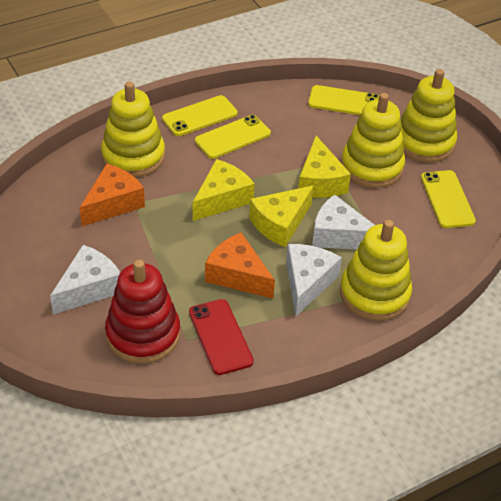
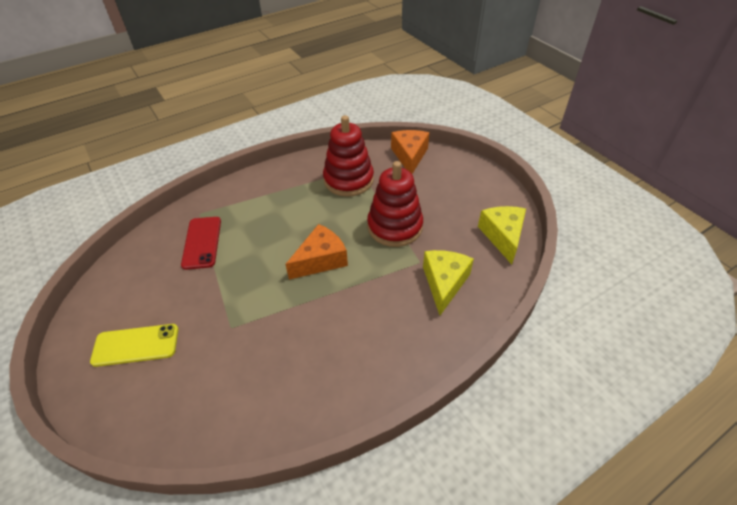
red stacking toy: [105,260,180,364] = 1 -> [323,115,374,197] [367,161,423,247] = 2
white cheese: [50,245,120,314] [286,244,342,317] [312,195,375,250] = 3 -> none = 0
yellow cheese: [193,159,255,221] [249,186,314,247] [298,136,351,198] = 3 -> [423,250,474,315] [478,206,526,264] = 2
yellow phone: [162,95,238,136] [195,115,271,159] [308,85,379,115] [421,170,476,228] = 4 -> [90,324,178,367] = 1
yellow stacking toy: [101,81,165,177] [340,220,412,321] [341,93,405,188] [400,69,457,162] = 4 -> none = 0

